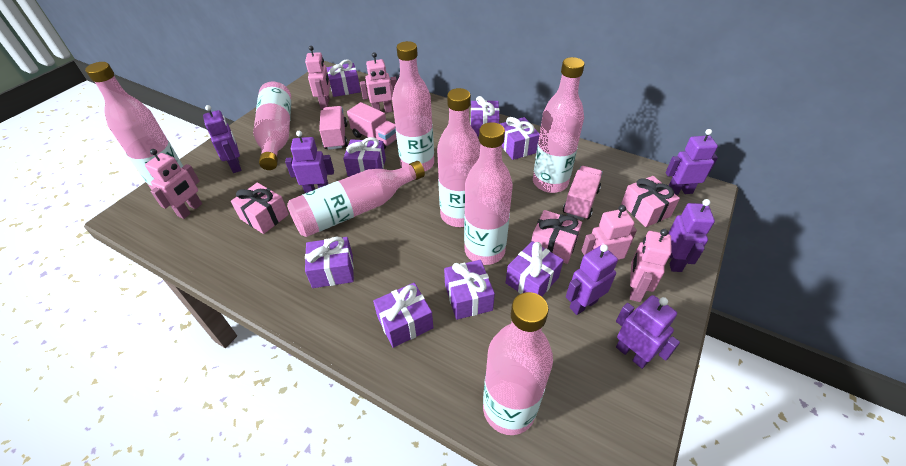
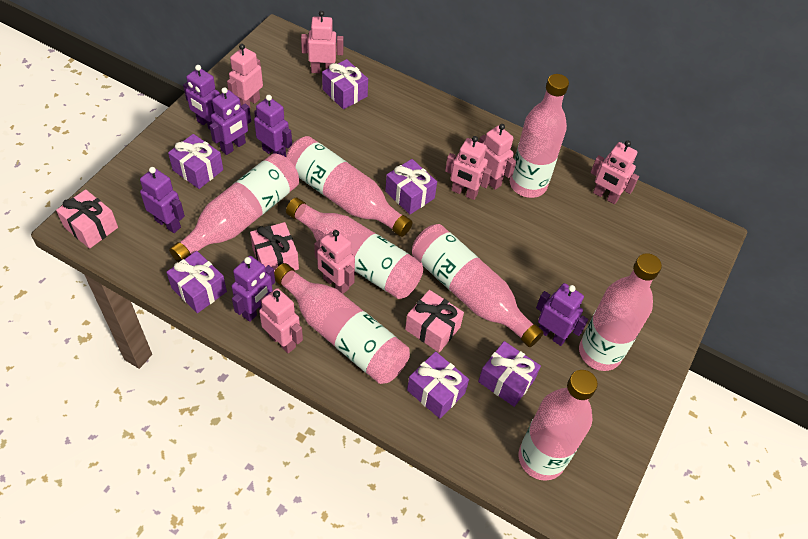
pink robot: [145,149,202,219] [305,46,330,109] [360,52,397,113] [582,205,637,267] [630,229,671,302] = 5 -> [227,44,263,108] [259,288,303,353] [301,11,343,73] [314,229,355,294] [445,136,492,200] [479,124,516,190] [590,141,639,204] = 7
pink truck: [319,106,348,150] [347,102,397,150] [563,166,603,220] = 3 -> none = 0
purple gift: [305,236,354,288] [326,60,361,97] [343,137,386,176] [373,283,433,348] [444,260,495,320] [471,96,500,136] [500,117,540,160] [506,241,564,297] = 8 -> [166,251,227,313] [168,134,223,189] [322,59,368,109] [385,159,437,214] [407,351,469,419] [478,341,541,407] = 6

